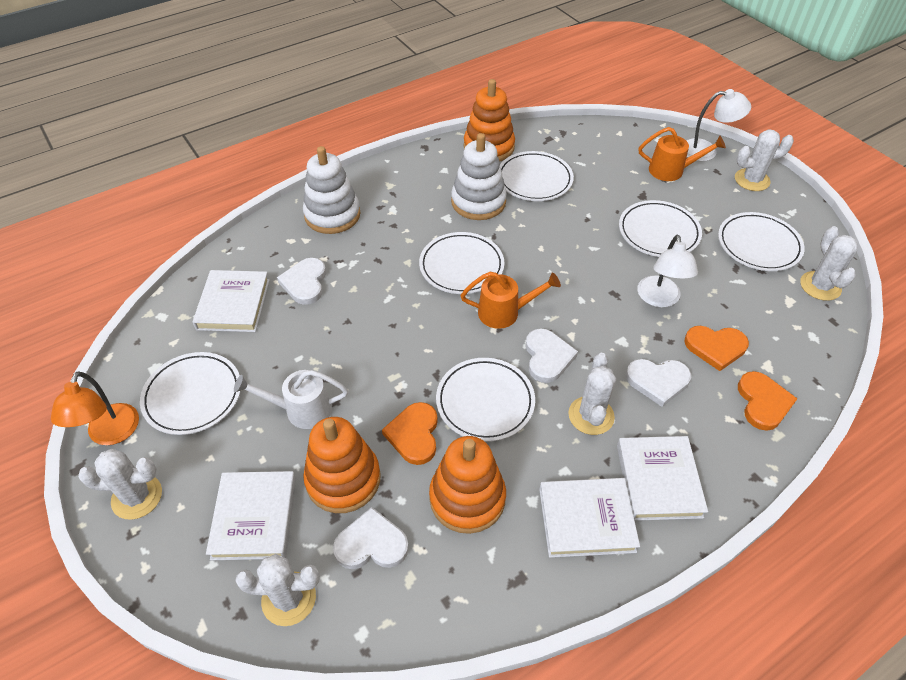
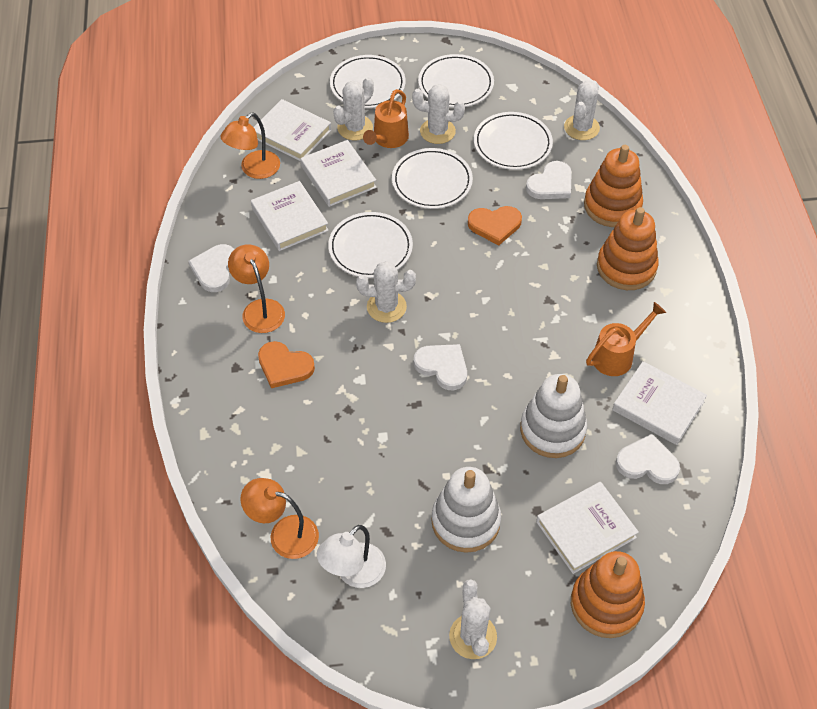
orange heart: [382,402,438,465] [684,326,749,371] [738,371,797,431] = 3 -> [258,341,315,388] [468,206,522,246] = 2
orange lamp: [51,372,139,445] = 1 -> [221,113,280,179] [228,244,285,333] [240,478,319,559] = 3
white book: [193,270,270,332] [206,471,296,560] [539,478,640,558] [617,436,708,521] = 4 -> [251,181,329,251] [254,99,331,161] [300,140,377,207] [536,482,639,574] [612,361,707,445] = 5
white lamp: [637,234,698,307] [686,89,751,161] = 2 -> [317,525,386,588] = 1
white plate: [140,352,241,435] [419,232,504,294] [436,358,535,442] [500,151,574,201] [619,200,702,257] [718,212,805,271] = 6 -> [328,212,413,278] [330,55,406,108] [392,148,473,209] [418,54,494,108] [474,112,553,170] = 5
white watering can: [234,370,348,429] = 1 -> none = 0

